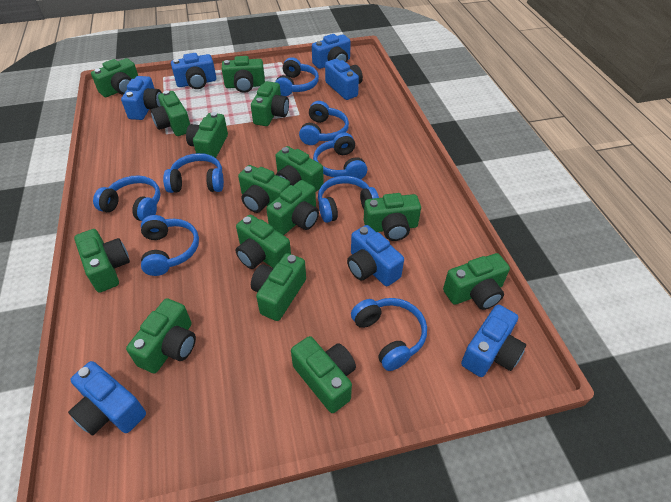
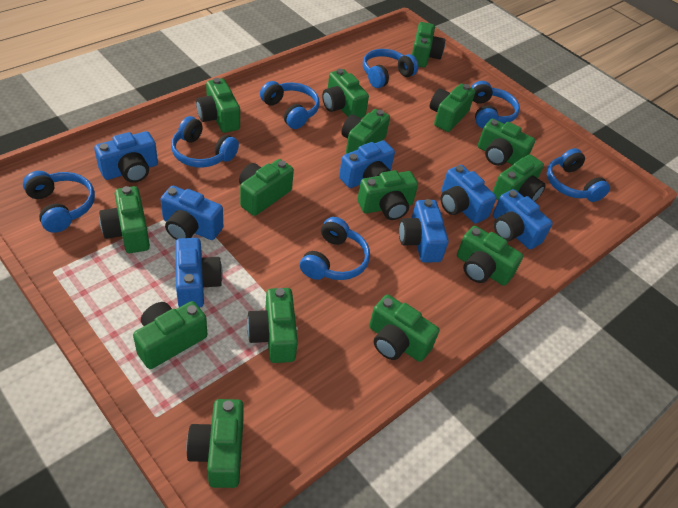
blue headphones: [93,175,161,221] [141,215,199,276] [163,153,224,193] [275,57,319,96] [299,101,349,145] [313,132,367,179] [318,176,379,223] [351,298,427,371] = 8 -> [23,171,95,233] [171,116,239,167] [260,81,319,129] [300,217,370,280] [363,49,418,88] [471,81,520,128] [547,148,610,202] = 7

